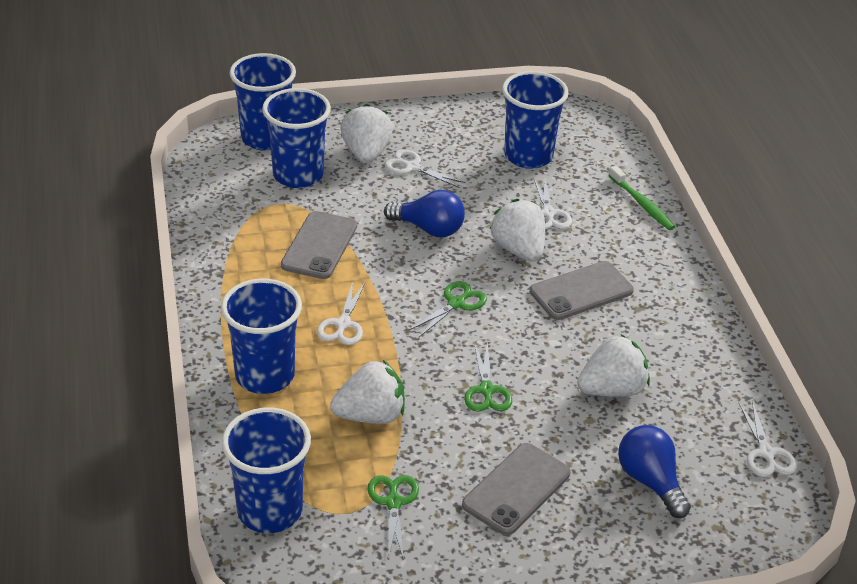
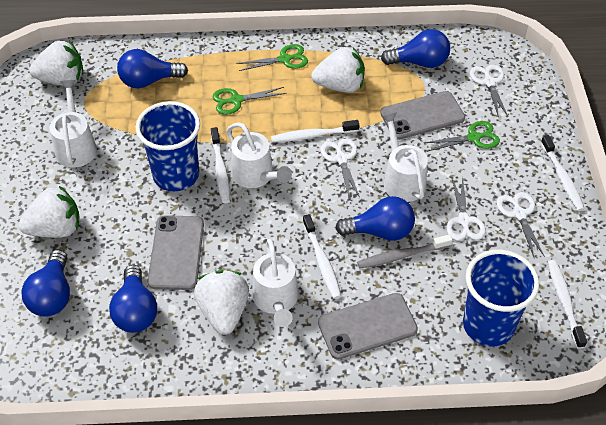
blue cup: [221,279,302,394] [222,408,311,533] [229,53,296,151] [262,88,331,188] [502,71,569,169] = 5 -> [136,101,200,191] [463,250,539,346] = 2
blue light bulb: [384,190,465,237] [618,425,691,518] = 2 -> [21,250,70,317] [109,265,157,333] [117,49,188,88] [335,196,415,241] [381,29,450,68] = 5
green toothbrush: [608,166,675,230] = 1 -> none = 0
grey toothbrush: none = 0 -> [357,235,453,269] = 1
white toothbrush: none = 0 -> [211,127,230,203] [271,120,359,143] [303,214,341,299] [541,135,585,211] [548,260,587,349] = 5
white watering can: none = 0 -> [50,80,97,168] [227,122,292,188] [252,239,298,327] [381,112,428,202] = 4

